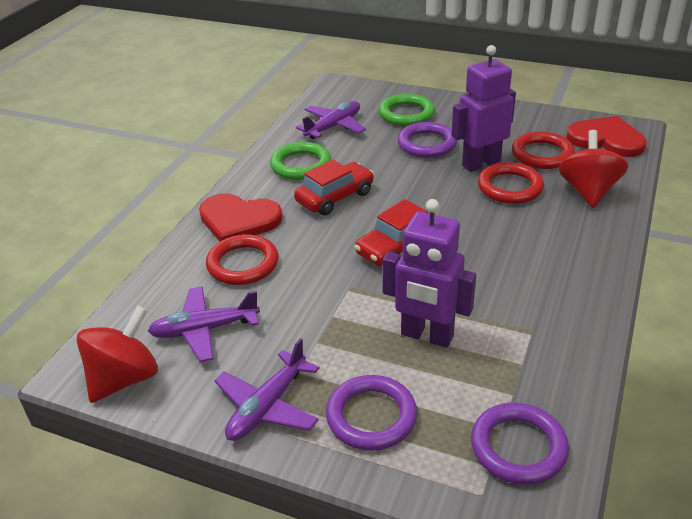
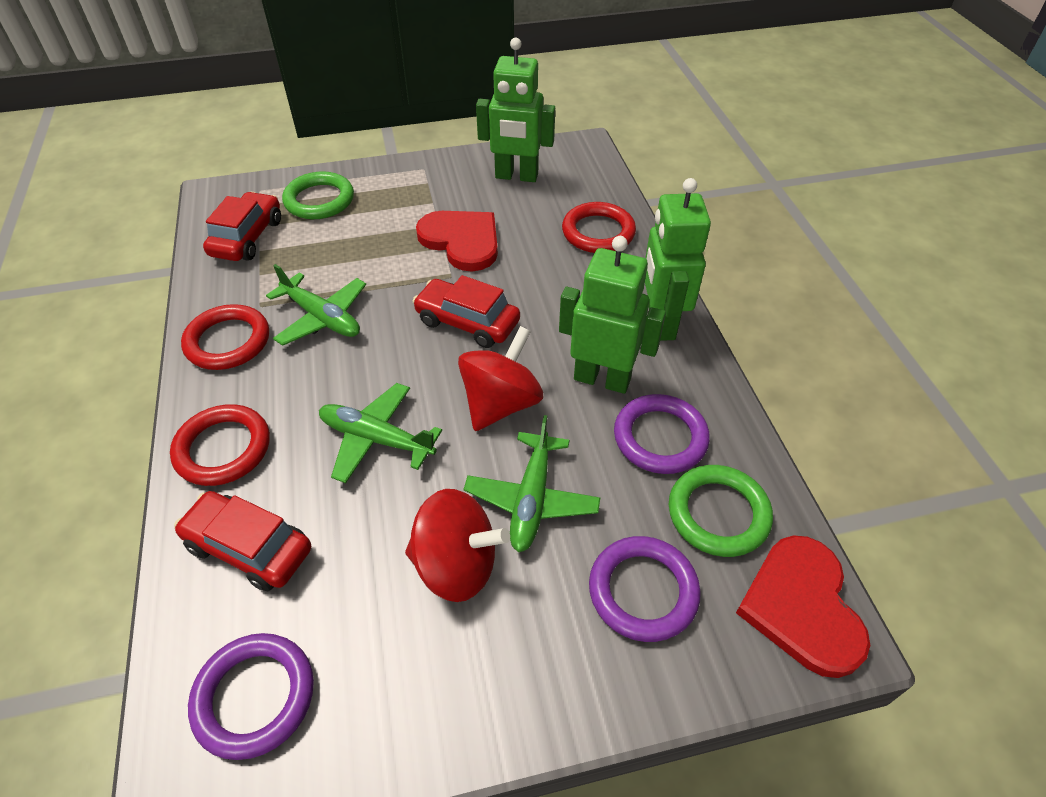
green plane: none = 0 -> [266,264,366,346] [319,383,442,483] [464,415,601,552] = 3
green robot: none = 0 -> [476,38,555,182] [559,236,666,394] [645,178,711,341] = 3
purple plane: [148,286,260,362] [214,338,320,441] [296,101,366,139] = 3 -> none = 0
purple robot: [383,199,476,348] [452,45,516,172] = 2 -> none = 0
red car: [294,159,374,215] [354,199,429,266] = 2 -> [174,491,311,591] [203,192,281,261] [413,275,520,348] = 3

